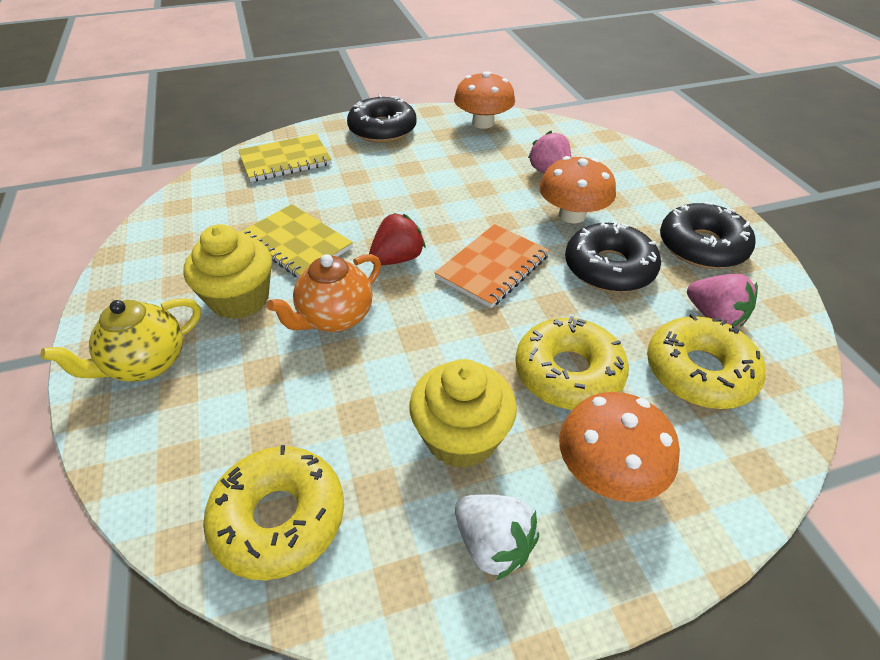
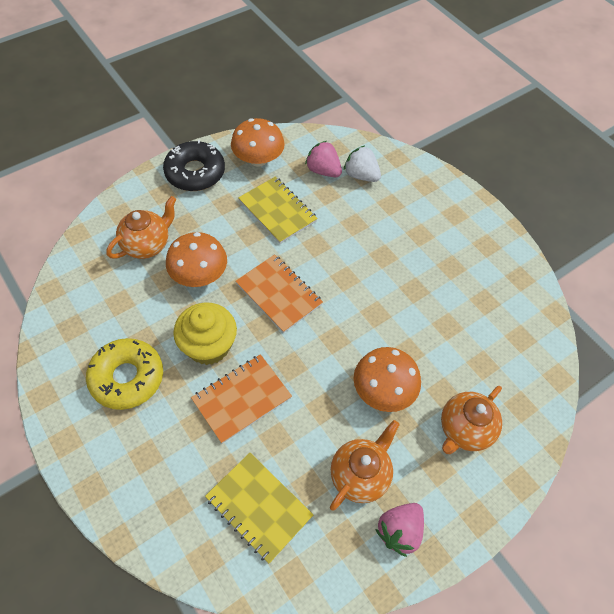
black donut: [347,95,417,143] [565,221,661,293] [660,202,755,269] = 3 -> [163,140,225,191] = 1
orange notebook: [434,224,550,308] = 1 -> [191,354,292,444] [235,254,323,333] = 2
orange teapot: [266,254,381,332] = 1 -> [106,196,176,259] [330,420,400,511] [441,386,502,454] = 3
red strawberry: [369,213,426,265] = 1 -> none = 0
yellow cupcake: [183,224,272,319] [409,359,517,468] = 2 -> [173,303,237,365] = 1
yellow donut: [203,445,344,580] [515,316,629,410] [647,314,766,409] = 3 -> [86,338,163,410] = 1
yellow teapot: [41,298,201,382] = 1 -> none = 0

